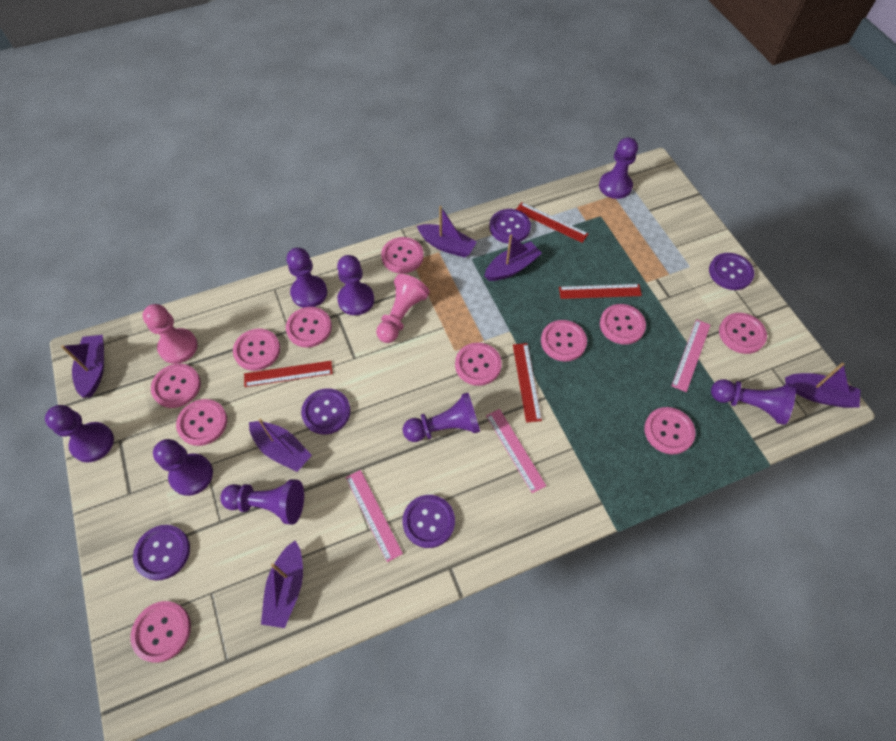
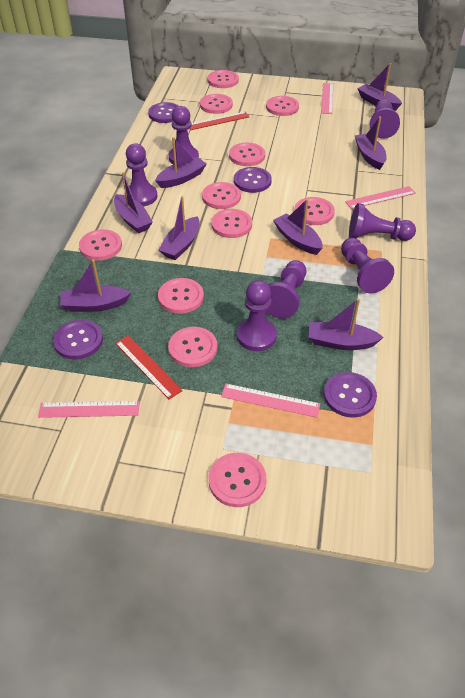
pink pawn: [142,304,198,364] [376,274,430,343] = 2 -> none = 0
pink ruler: [346,470,403,562] [486,409,546,493] [672,319,710,392] = 3 -> [38,401,140,418] [221,384,320,418] [321,83,333,114] [345,186,416,209] = 4
purple boat: [61,335,104,398] [249,418,312,472] [261,541,303,628] [417,206,477,258] [484,235,542,281] [785,363,860,408] = 6 -> [60,259,131,312] [114,172,153,233] [155,137,207,188] [159,196,200,260] [273,199,322,255] [309,299,384,350] [354,116,386,170] [357,63,402,111] = 8
purple button: [133,525,190,580] [301,388,351,434] [402,495,455,548] [489,209,531,244] [709,253,754,290] = 5 -> [53,320,103,360] [148,102,179,123] [234,167,272,193] [324,372,377,418] = 4
purple pawn: [45,405,114,462] [153,439,213,496] [220,479,304,525] [287,248,327,308] [337,255,374,315] [403,393,480,442] [599,137,638,199] [711,379,796,425] = 8 -> [126,143,157,206] [168,106,199,164] [237,280,277,351] [266,260,306,319] [341,238,394,293] [349,203,416,241] [370,99,400,139] = 7
red ruler: [244,361,333,387] [513,343,542,423] [516,202,588,243] [559,284,642,299] = 4 -> [115,335,183,399] [190,112,250,130] = 2

